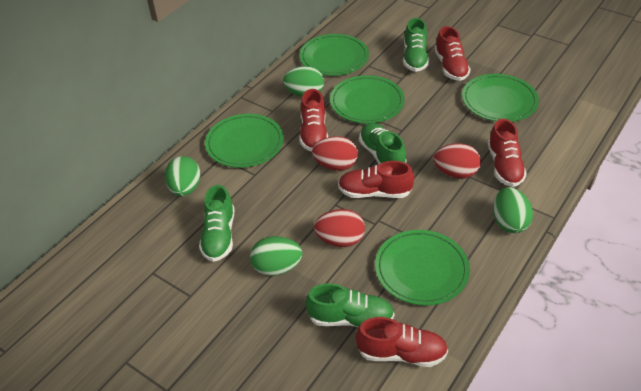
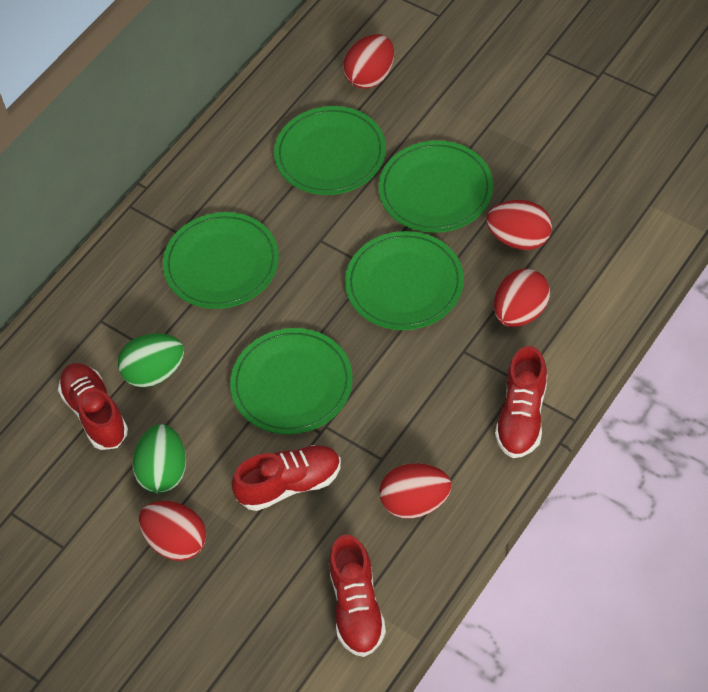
green egg: [165,156,201,196] [250,236,302,276] [283,66,324,97] [493,187,533,233] = 4 -> [118,333,184,387] [132,424,186,493] = 2
green shoe: [199,185,234,262] [306,283,394,327] [359,123,406,164] [403,18,429,72] = 4 -> none = 0
red egg: [312,136,358,171] [314,209,365,247] [434,143,481,179] = 3 -> [139,501,206,561] [343,34,394,89] [379,463,452,519] [487,200,552,250] [494,269,550,327] = 5
red shoe: [300,89,328,151] [338,161,414,198] [356,317,448,367] [435,26,471,81] [487,119,527,187] = 5 -> [58,363,128,450] [232,445,341,511] [329,535,386,657] [495,346,547,458] = 4

